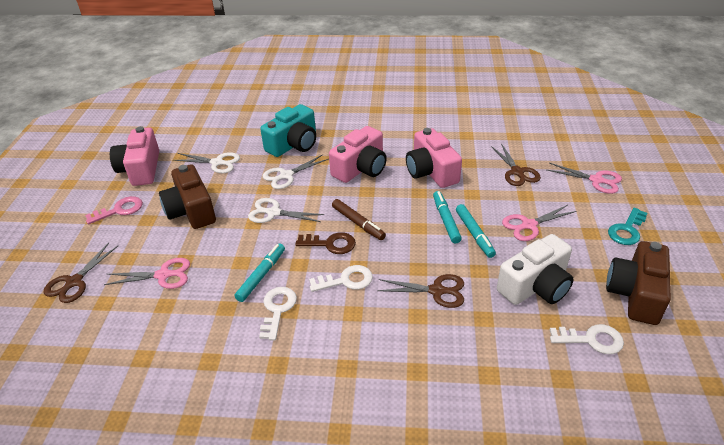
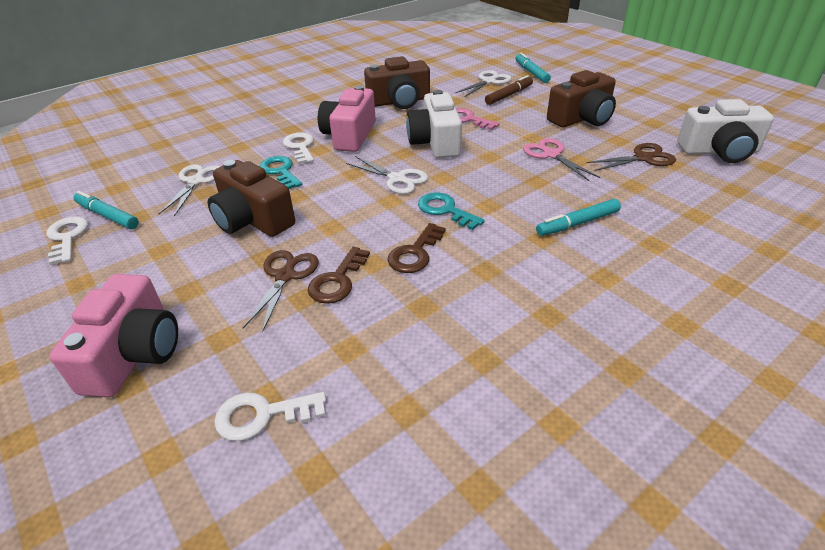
brown camera: [159,164,216,229] [606,241,671,325] = 2 -> [208,160,295,237] [364,56,430,109] [547,70,616,127] = 3
brown key: [295,232,356,254] = 1 -> [307,247,370,304] [387,223,446,273] = 2
brown scissors: [44,243,118,303] [377,274,464,308] [491,143,541,186] = 3 -> [243,250,319,333] [587,143,676,171] = 2
pink camera: [110,126,159,186] [329,126,387,183] [406,128,462,188] = 3 -> [49,274,178,397] [318,85,376,152] = 2
pink scissors: [104,258,190,289] [502,205,576,241] [547,163,622,194] = 3 -> [523,138,600,181] = 1
turquoise camera: [260,104,316,157] = 1 -> none = 0
turquoise key: [608,208,648,245] = 1 -> [259,156,302,189] [418,192,485,230] = 2
white camera: [497,234,574,305] = 1 -> [406,90,462,158] [677,99,774,163] = 2

